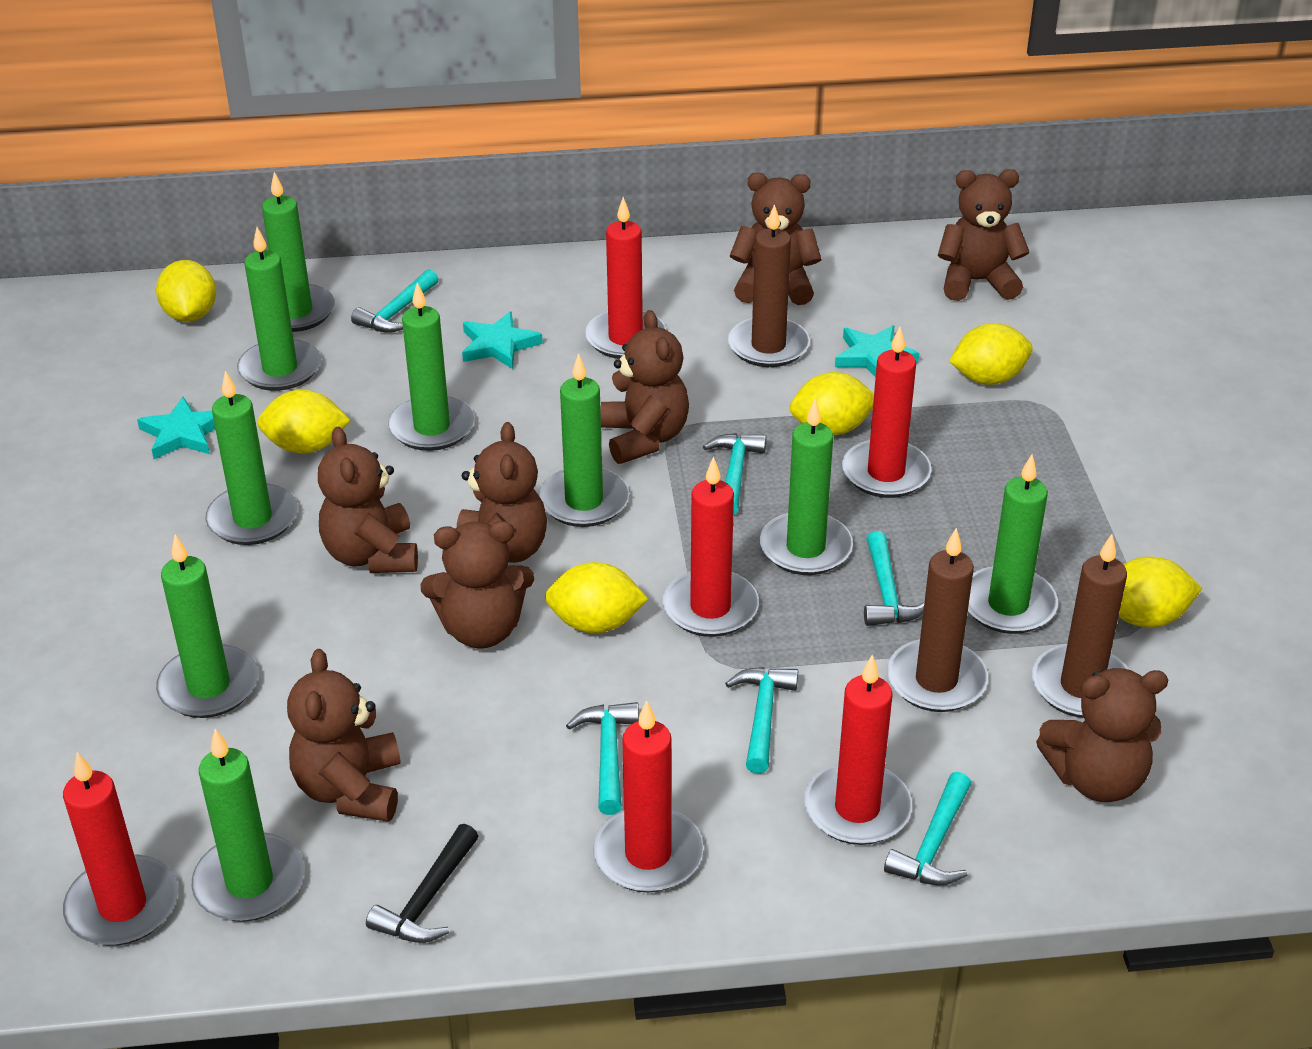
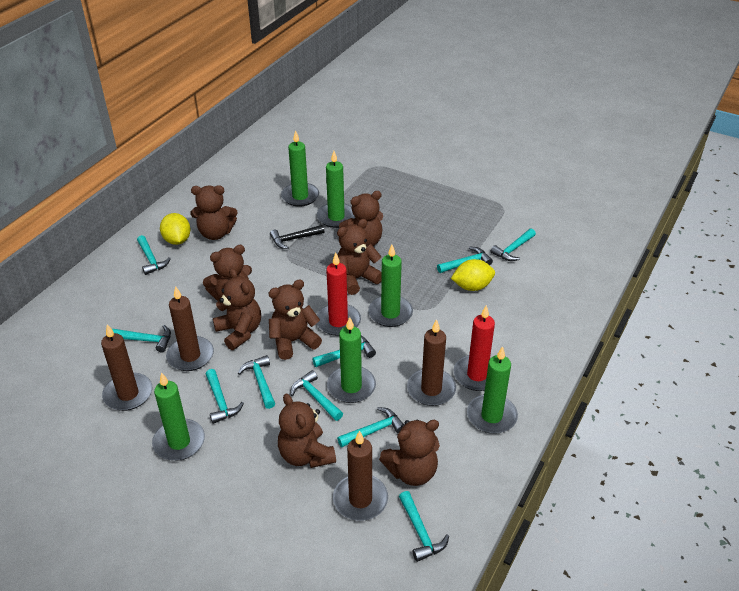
brown candle: [728,204,810,367] [887,528,988,712] [1032,534,1129,718] = 3 -> [101,324,152,411] [166,286,214,371] [333,430,388,521] [407,319,456,406] = 4
green candle: [156,534,258,718] [192,729,304,922] [206,371,298,545] [237,227,321,391] [262,172,335,332] [388,282,475,451] [539,353,629,527] [760,399,853,575] [968,454,1058,634] = 9 -> [152,372,205,461] [281,130,319,207] [317,151,355,228] [327,317,376,403] [368,245,413,327] [467,346,518,434] = 6
red candle: [63,752,178,946] [585,197,666,359] [593,700,703,893] [663,457,759,637] [804,655,912,845] [842,327,931,498] = 6 -> [317,253,361,336] [454,305,495,391] = 2
turquoise hammer: [351,269,439,333] [566,702,639,815] [703,433,766,515] [725,667,798,774] [864,531,925,626] [884,772,971,886] = 6 -> [112,325,171,353] [137,235,171,275] [206,369,244,424] [238,355,275,409] [291,370,343,421] [312,336,376,367] [337,407,403,447] [399,491,449,562] [437,246,493,273] [491,228,536,261] = 10
turquoise star: [137,397,215,459] [462,312,543,369] [835,325,919,377] = 3 -> none = 0
yellow lemon: [156,260,216,322] [257,390,351,454] [545,562,648,633] [790,372,874,435] [949,323,1032,385] [1119,557,1202,628] = 6 -> [160,213,190,245] [451,259,495,291] = 2

